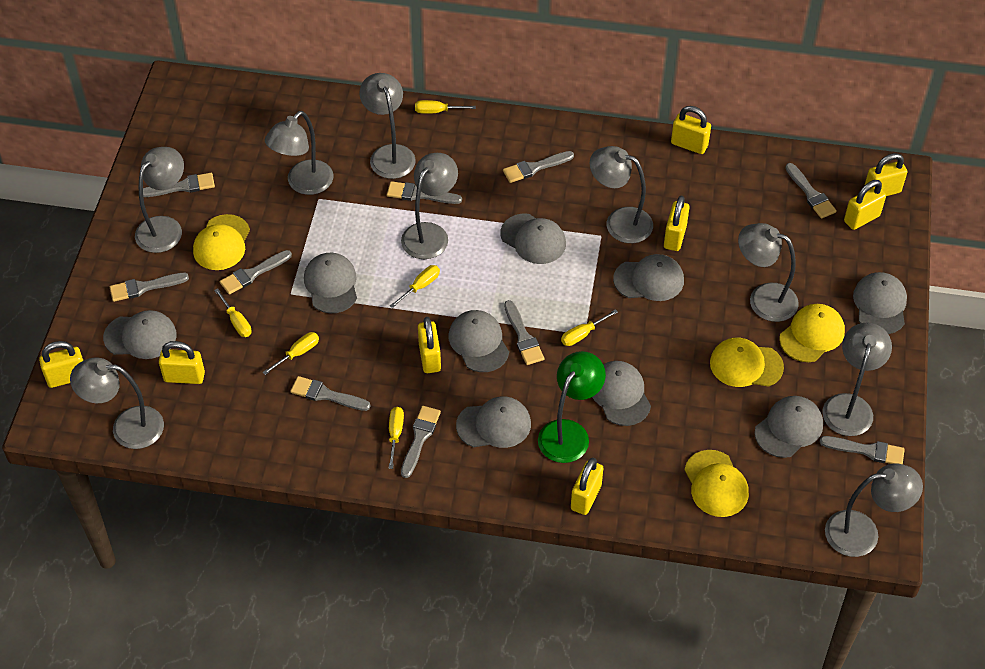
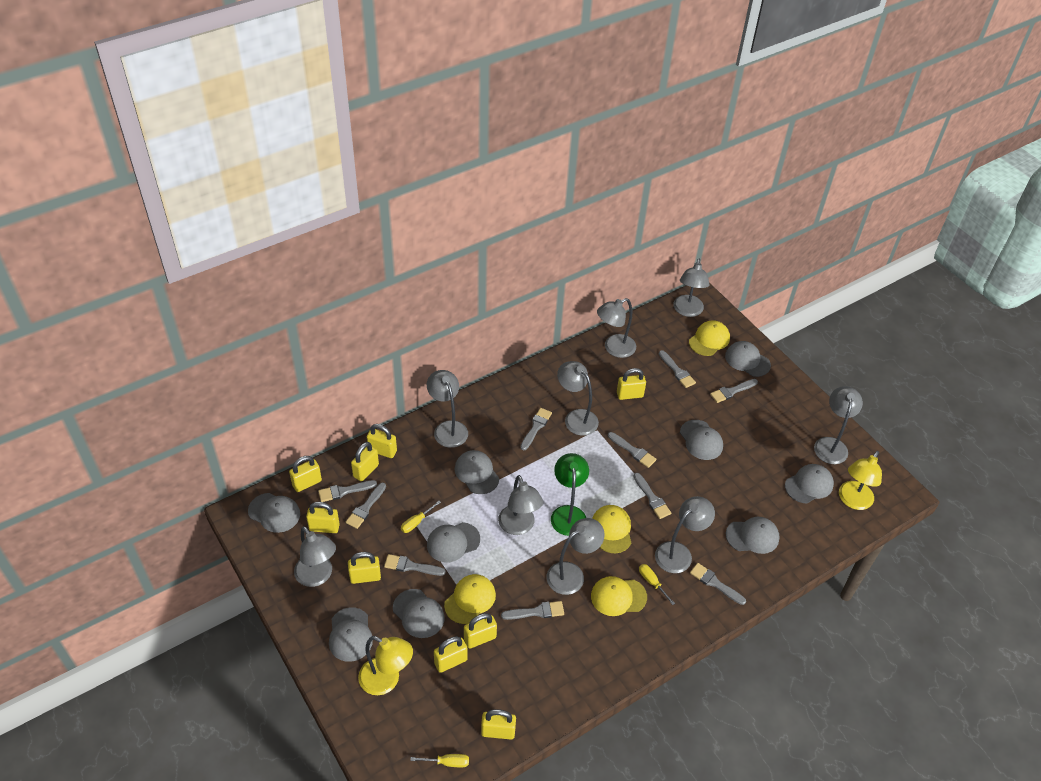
yellow lamp: none = 0 -> [358,636,413,695] [839,451,882,510] = 2
yellow padlock: [39,341,84,388] [159,341,205,384] [418,317,441,373] [571,458,603,515] [664,196,690,251] [671,106,711,154] [844,180,886,230] [864,153,907,196] = 8 -> [289,456,322,492] [306,502,340,533] [348,552,381,584] [351,442,379,481] [367,424,397,458] [434,636,467,673] [464,613,497,649] [481,709,516,740] [617,368,646,400] = 9
yellow screwdriver: [214,288,252,337] [262,332,319,375] [389,407,404,469] [390,265,440,308] [415,100,476,114] [561,309,618,346] = 6 -> [401,501,441,533] [410,754,469,767] [639,564,675,605] = 3

